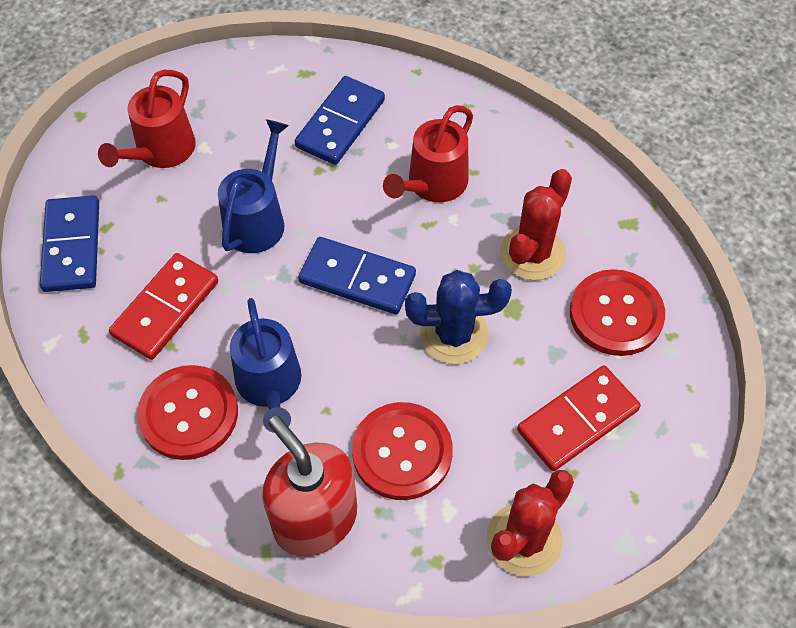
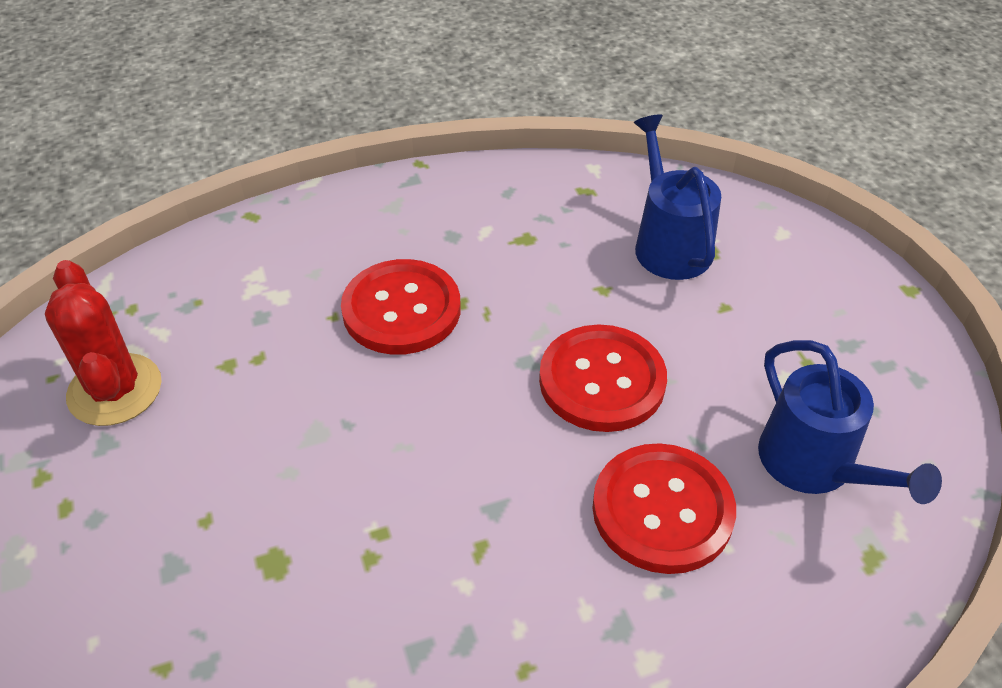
blue cactus: [405,270,512,364] = 1 -> none = 0
blue domino: [40,195,99,292] [295,76,385,165] [298,237,416,314] = 3 -> none = 0
red cactus: [487,470,574,577] [500,169,572,280] = 2 -> [45,260,162,426] = 1
red domino: [109,253,218,360] [517,365,641,471] = 2 -> none = 0
red soap dispenser: [262,415,357,556] = 1 -> none = 0
red watering can: [98,70,196,168] [383,105,473,202] = 2 -> none = 0

